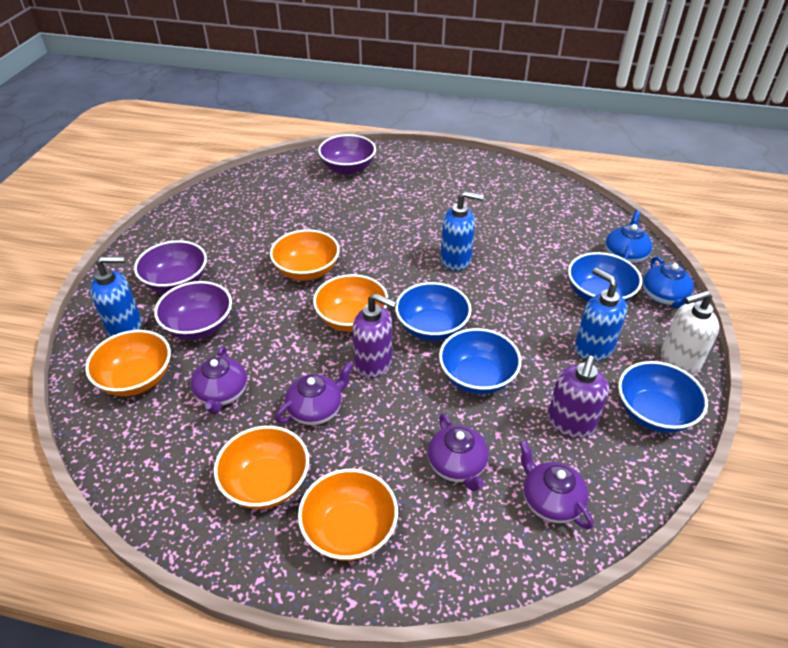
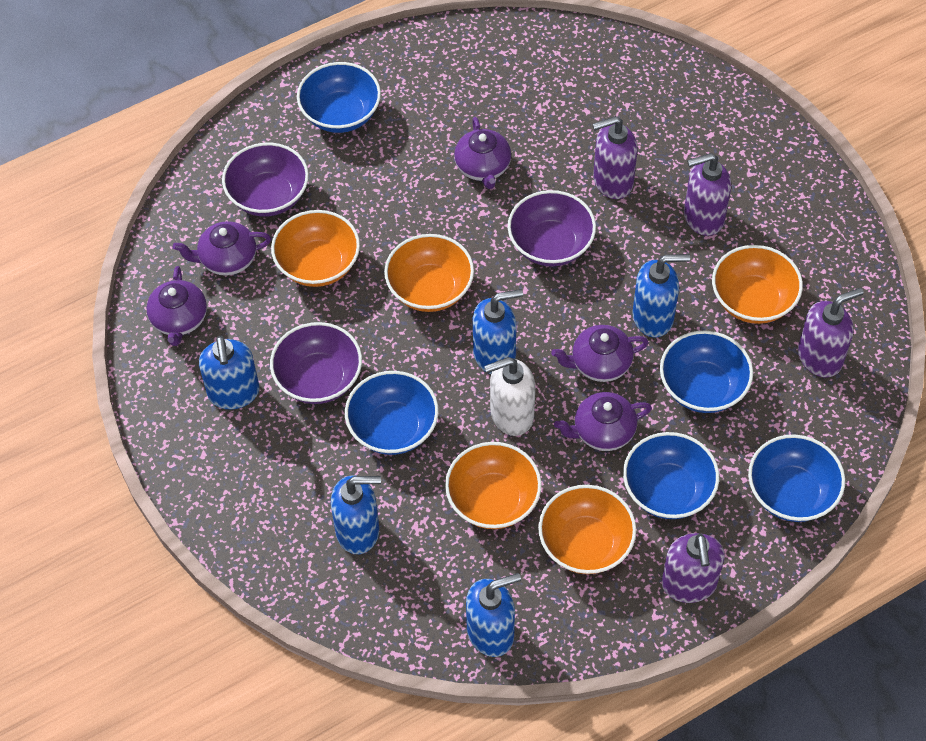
blue bowl: [395,282,471,341] [439,328,521,395] [568,252,642,302] [618,361,708,433] = 4 -> [297,62,381,133] [345,371,439,455] [623,432,719,519] [660,331,753,413] [748,434,845,522] = 5
blue soap dispenser: [90,256,142,337] [441,191,484,271] [575,268,627,361] = 3 -> [199,336,259,409] [331,475,381,554] [466,573,521,657] [473,289,523,374] [632,254,690,337] = 5
blue teapot: [605,210,652,264] [643,256,694,309] = 2 -> none = 0
purple soap dispenser: [352,293,397,378] [548,356,609,438] = 2 -> [592,116,638,199] [662,533,725,603] [684,153,731,236] [798,288,864,378] = 4
purple teapot: [190,346,247,414] [275,362,354,425] [428,413,489,491] [519,440,594,529] = 4 -> [146,266,207,346] [173,221,271,276] [454,117,511,189] [551,325,649,382] [554,392,652,451] = 5

